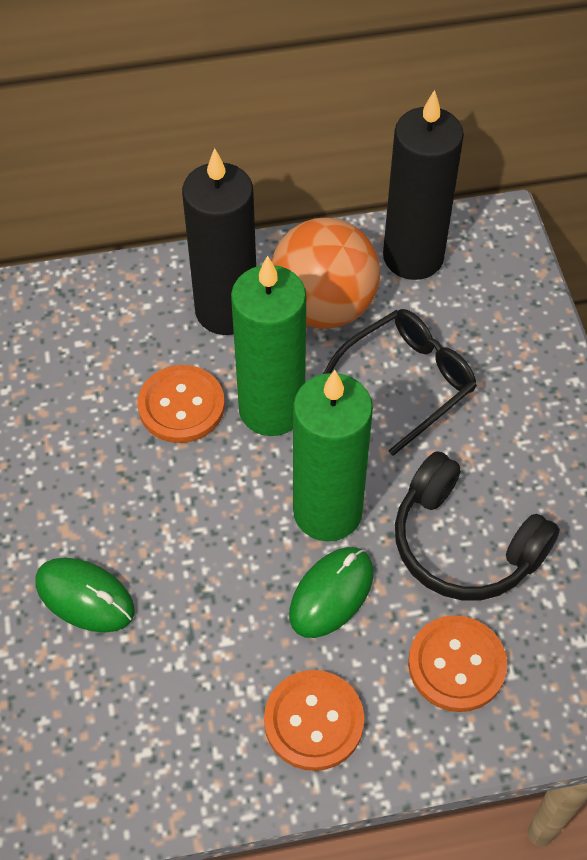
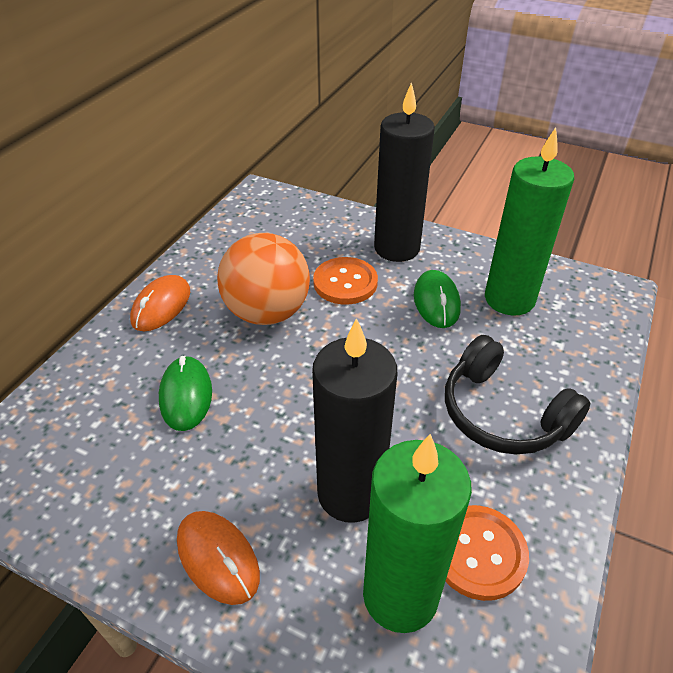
black glasses: [323,309,477,456] = 1 -> none = 0
orange button: [138,365,225,443] [264,670,364,771] [408,615,507,712] = 3 -> [313,257,378,305] [445,505,529,601] = 2
orange mouse: none = 0 -> [130,275,190,331] [177,511,260,605] = 2

